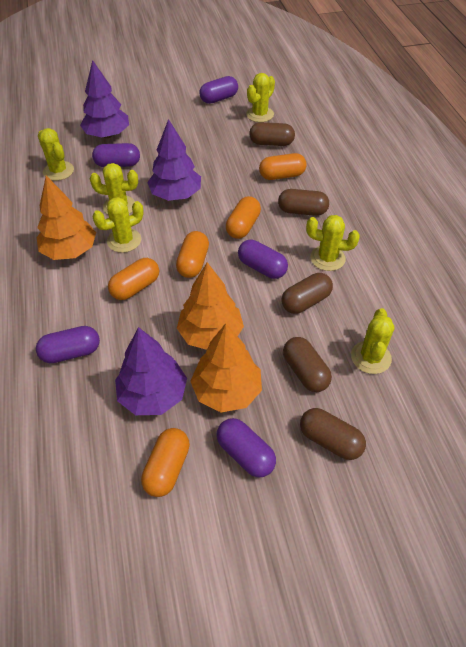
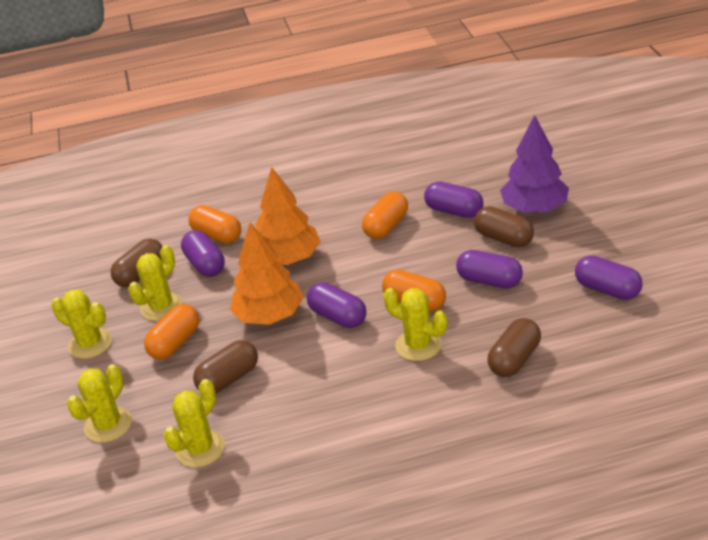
brown capsule: [249,122,295,146] [278,189,329,216] [281,273,333,314] [283,337,332,392] [300,408,366,460] = 5 -> [111,238,162,287] [193,340,258,393] [474,206,534,248] [487,318,541,377] = 4
orange capsule: [108,258,159,300] [141,428,190,497] [176,231,209,278] [226,196,261,239] [259,153,307,180] = 5 -> [144,304,199,359] [188,205,241,244] [362,191,408,239] [382,269,446,312] = 4
orange tree: [37,176,96,260] [177,262,244,350] [190,323,262,412] = 3 -> [230,223,304,325] [255,167,321,265] = 2
purple tree: [80,60,129,138] [115,327,187,415] [147,119,201,201] = 3 -> [500,115,569,213] = 1
yellow cactus: [38,128,74,181] [90,163,138,214] [93,197,144,253] [246,73,275,122] [306,215,360,271] [351,308,395,374] = 6 -> [51,289,112,359] [67,364,132,443] [128,245,183,321] [163,379,225,467] [383,288,447,361] = 5

